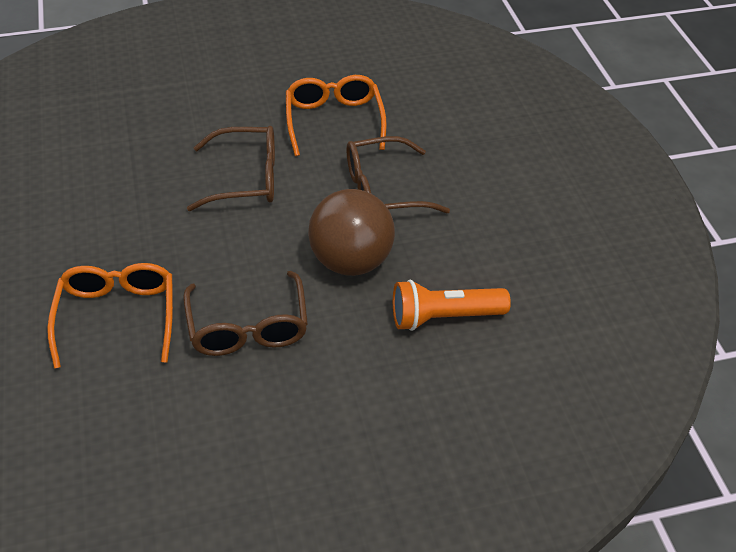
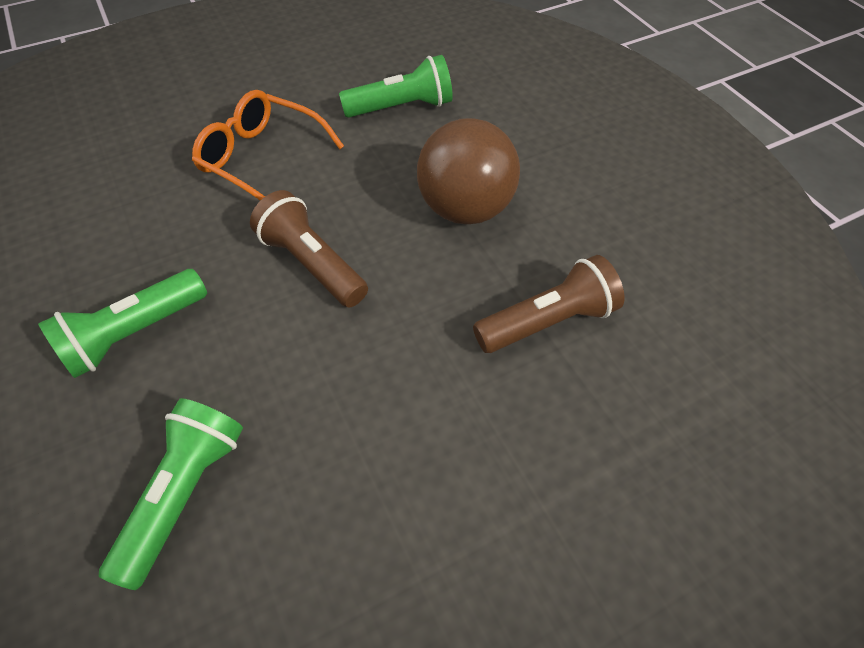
brown flashlight: none = 0 -> [250,190,368,308] [473,255,625,353] = 2
brown glasses: [183,271,308,356] [187,126,275,211] [347,136,450,213] = 3 -> none = 0
green flashlight: none = 0 -> [38,269,207,378] [99,398,243,590] [339,55,453,118] = 3
orange flashlight: [393,280,511,331] = 1 -> none = 0
orange glasses: [47,263,173,369] [286,75,387,156] = 2 -> [192,90,344,201] = 1

